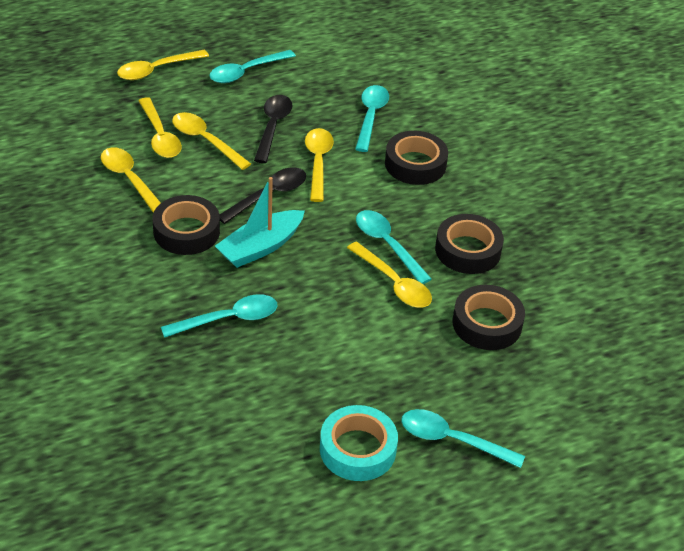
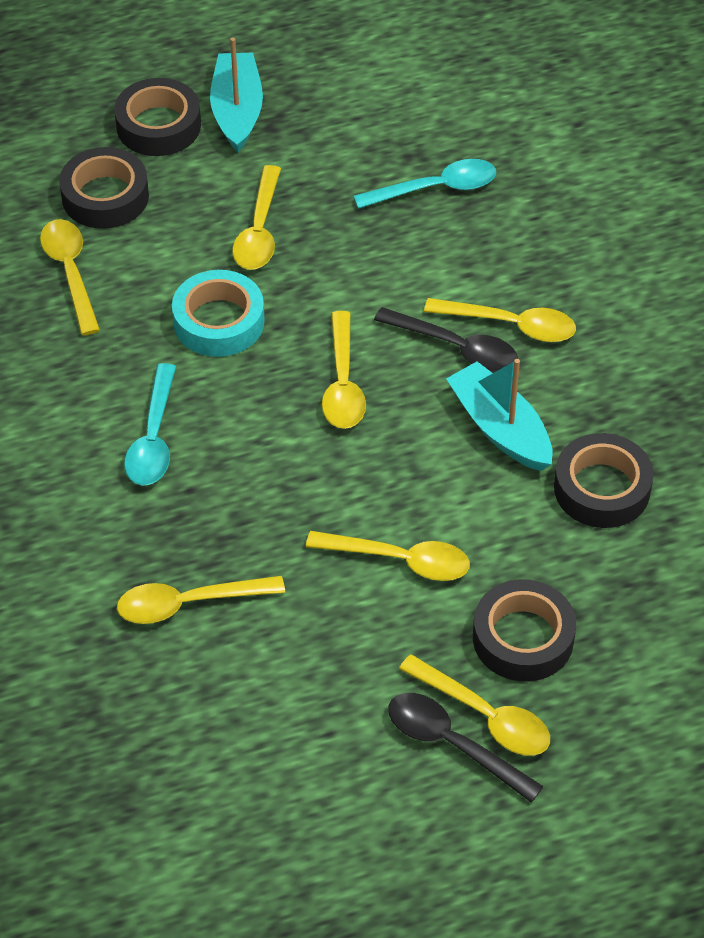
turquoise boat: [215,177,305,268] = 1 -> [210,38,263,152] [446,359,553,471] = 2
turquoise spoon: [161,294,278,338] [209,50,296,83] [355,85,389,152] [356,210,432,284] [401,409,525,468] = 5 -> [124,363,176,486] [353,159,496,209] = 2
yellow spoon: [100,147,161,213] [117,50,209,80] [138,97,182,158] [172,112,251,170] [305,128,334,202] [347,242,432,308] = 6 -> [40,219,100,335] [117,576,285,624] [232,165,281,270] [306,531,470,581] [322,311,366,429] [399,654,550,756] [424,298,576,342] = 7

